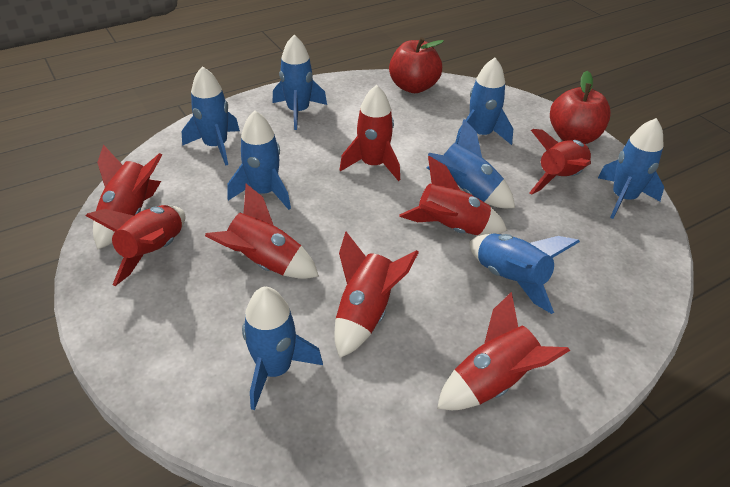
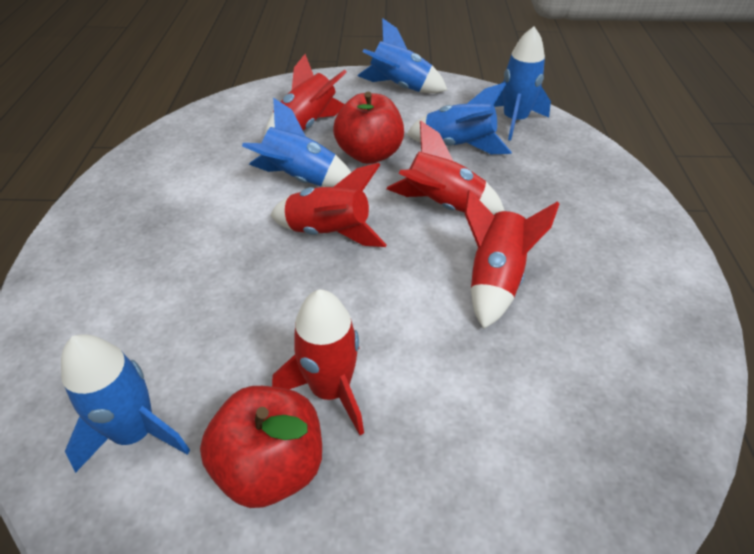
blue rocket: [182,66,240,166] [227,111,291,210] [242,287,323,410] [272,35,327,130] [427,119,515,208] [455,58,513,145] [469,233,580,314] [598,118,664,219] = 8 -> [61,334,190,473] [242,98,351,187] [357,18,447,93] [407,82,512,154] [494,26,551,141] = 5
red rocket: [85,205,185,286] [93,145,162,250] [205,184,319,279] [334,232,419,358] [339,85,400,181] [399,156,507,235] [437,292,570,410] [529,129,591,195] = 8 -> [265,54,347,134] [270,163,387,247] [272,289,364,435] [387,120,505,215] [465,189,560,329] = 5

